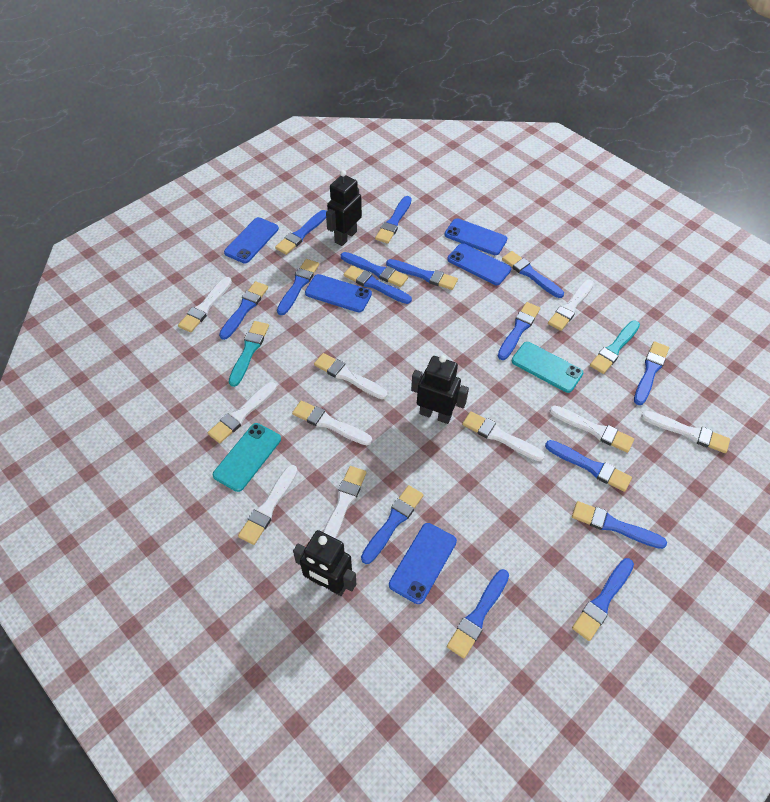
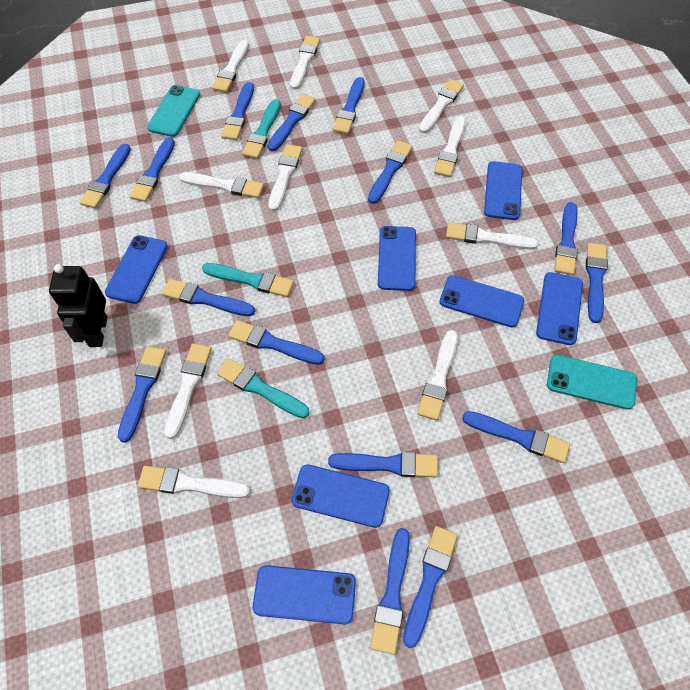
black robot: [293,530,356,596] [326,170,362,246] [411,355,469,424] = 3 -> [49,264,107,347] = 1
blue phone: [224,217,279,263] [305,274,372,312] [389,523,457,604] [445,218,507,255] [447,243,511,285] = 5 -> [105,235,168,304] [253,565,356,624] [291,464,390,528] [378,226,416,291] [440,275,524,328] [484,161,522,220] [536,272,583,345] = 7
turquoise brush: [229,321,269,387] [590,321,640,374] = 2 -> [202,263,294,297] [217,358,310,418] [242,99,281,159] = 3

